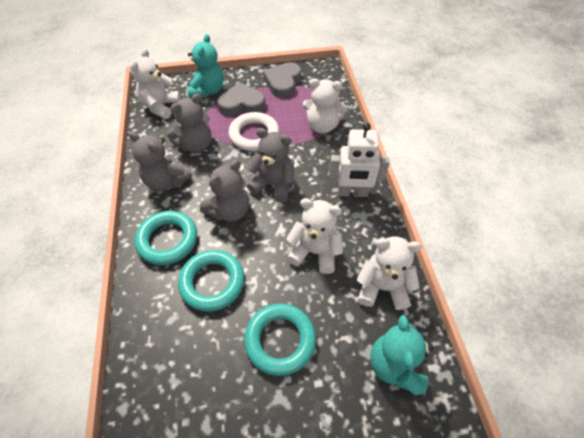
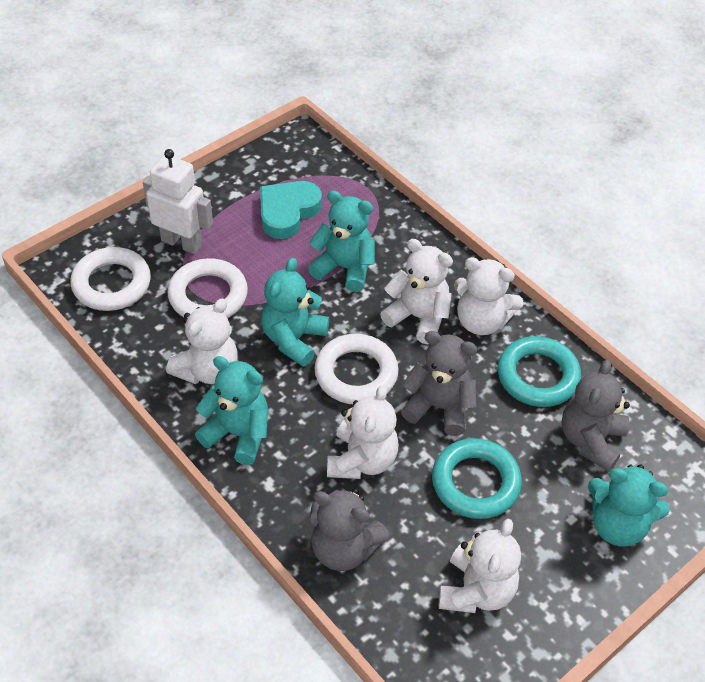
grey heart: [217,83,265,116] [263,62,301,98] = 2 -> none = 0
grey teddy bear: [129,131,192,191] [167,93,212,153] [200,160,249,222] [246,128,294,203] = 4 -> [310,488,389,571] [401,331,477,436] [562,359,630,472] = 3
turquoise heart: none = 0 -> [260,181,322,239] = 1
turquoise ring: [134,211,197,265] [178,250,244,312] [244,303,316,376] = 3 -> [432,438,522,519] [498,336,581,407] = 2
turquoise teddy bear: [187,34,224,98] [370,315,433,395] = 2 -> [195,356,268,465] [261,258,329,367] [308,191,375,292] [588,464,670,546] = 4
white ring: [228,112,279,151] = 1 -> [70,247,151,311] [167,258,248,318] [315,334,398,404] = 3
white teddy bear: [130,48,181,119] [286,198,343,274] [302,78,347,134] [357,236,422,310] = 4 -> [166,298,238,384] [327,385,399,479] [380,239,453,344] [439,519,521,613] [454,257,524,335] = 5

